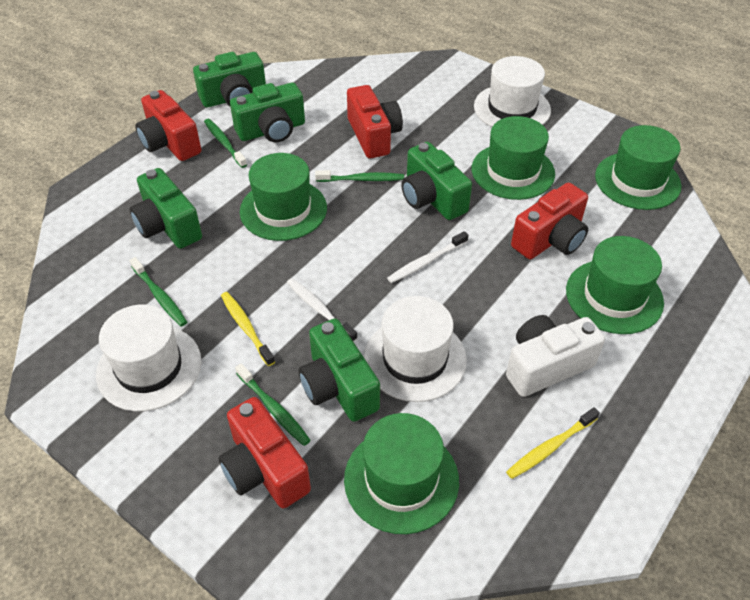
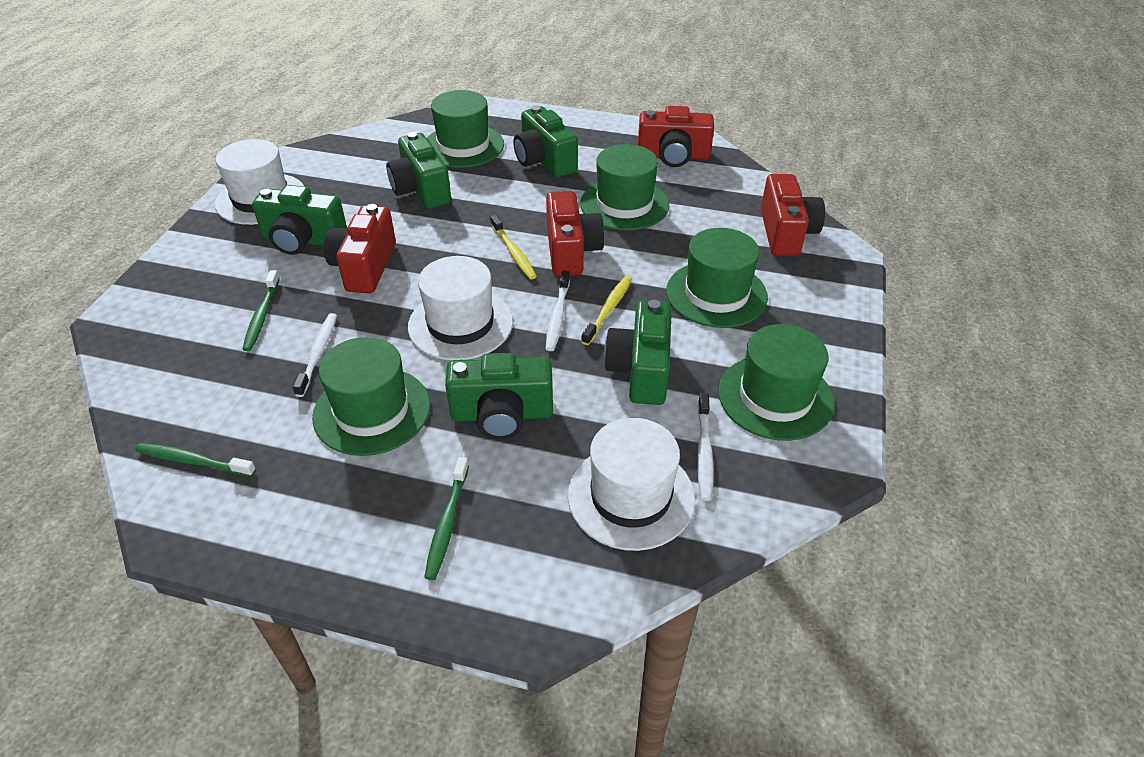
green toothbrush: [130,257,187,327] [204,119,247,168] [235,363,311,446] [315,170,404,182] = 4 -> [135,443,256,477] [242,270,280,351] [424,457,469,580] = 3
white camera: [506,315,605,397] = 1 -> none = 0
white toothbrush: [287,278,357,342] [387,231,468,283] = 2 -> [293,313,337,397] [546,271,570,351] [697,393,714,501] = 3

